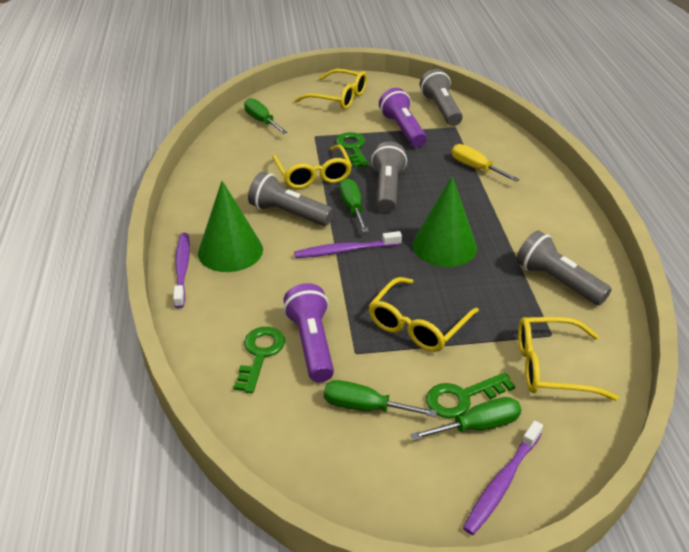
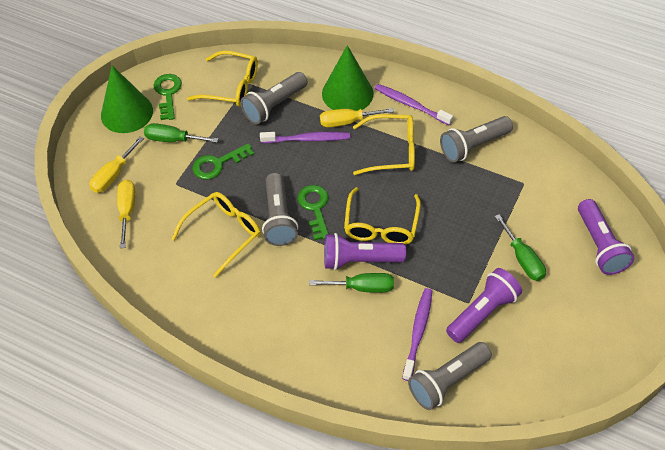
green screwdriver: [244,98,288,134] [324,380,437,417] [339,178,369,232] [410,397,521,441] = 4 -> [144,123,218,143] [309,273,394,293] [495,214,546,281] = 3
purple flashlight: [283,283,334,382] [379,88,427,147] = 2 -> [324,233,406,270] [446,268,522,343] [578,199,634,275] = 3
yellow screwdriver: [452,144,520,182] = 1 -> [90,136,144,193] [117,180,135,248] [320,108,394,127] = 3

